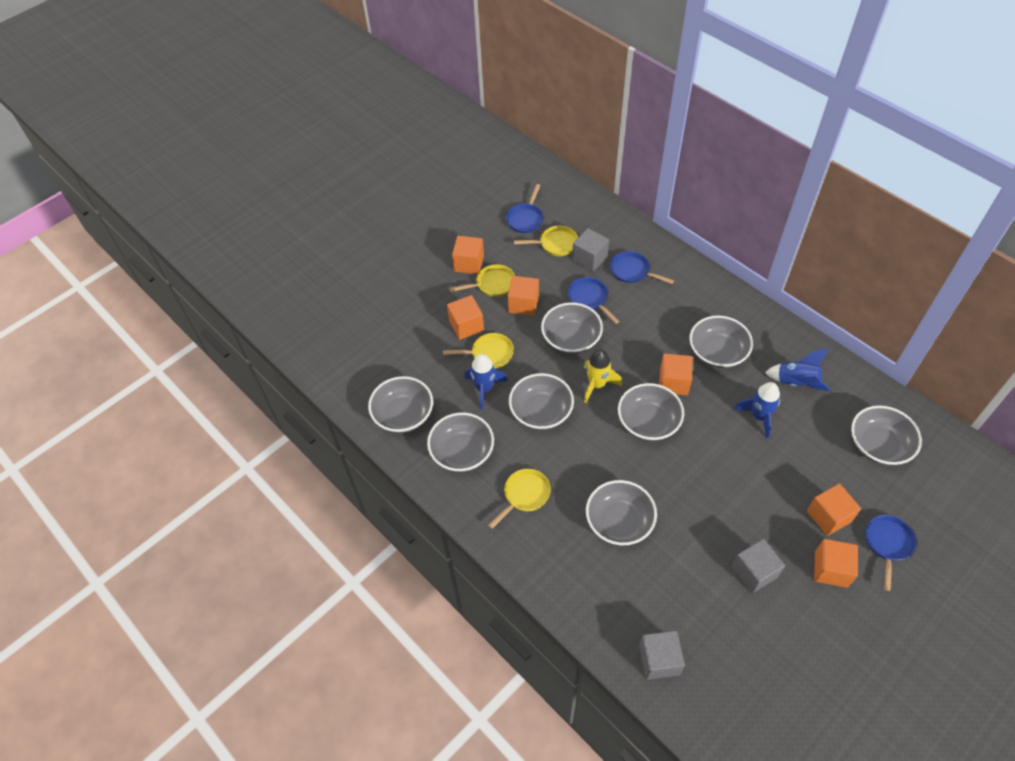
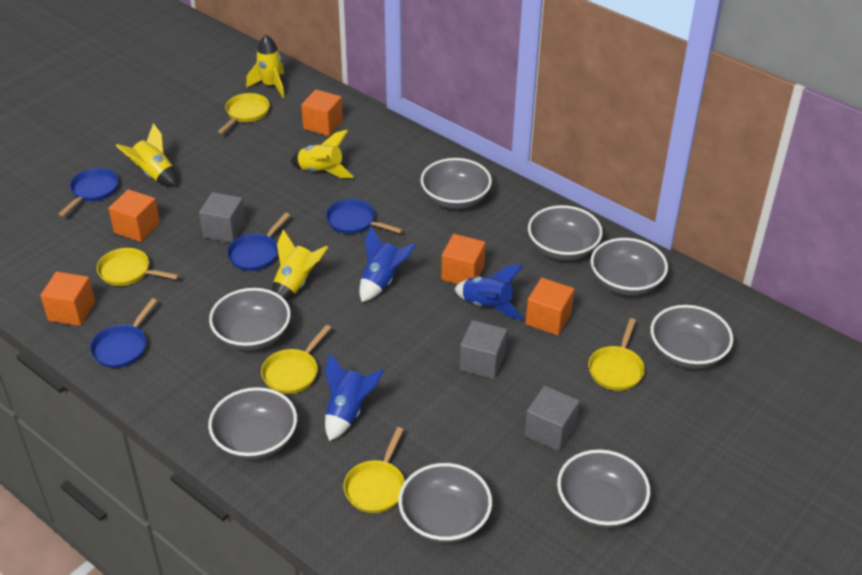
orange cube: [447,295,484,340] [452,236,484,274] [508,276,539,316] [659,354,693,395] [807,484,861,536] [814,539,858,588] = 6 -> [40,272,95,326] [108,189,160,242] [301,89,343,136] [441,234,486,284] [525,278,574,336] = 5
yellow pan: [443,333,514,369] [450,264,515,297] [488,469,551,529] [514,226,578,256] = 4 -> [97,248,179,286] [218,93,270,134] [261,325,331,394] [343,427,405,513] [588,318,645,391] = 5
yellow rocket: [584,349,622,403] = 1 -> [116,123,178,187] [246,35,285,98] [272,229,328,301] [290,130,354,178] = 4

